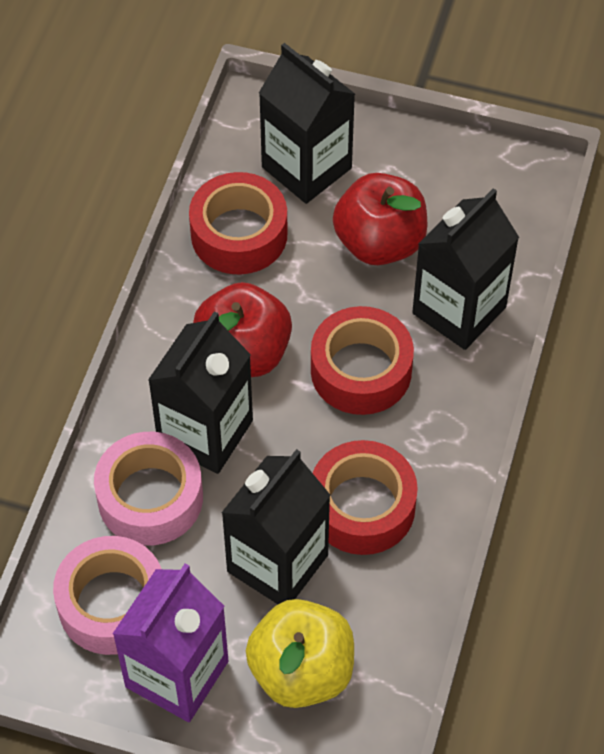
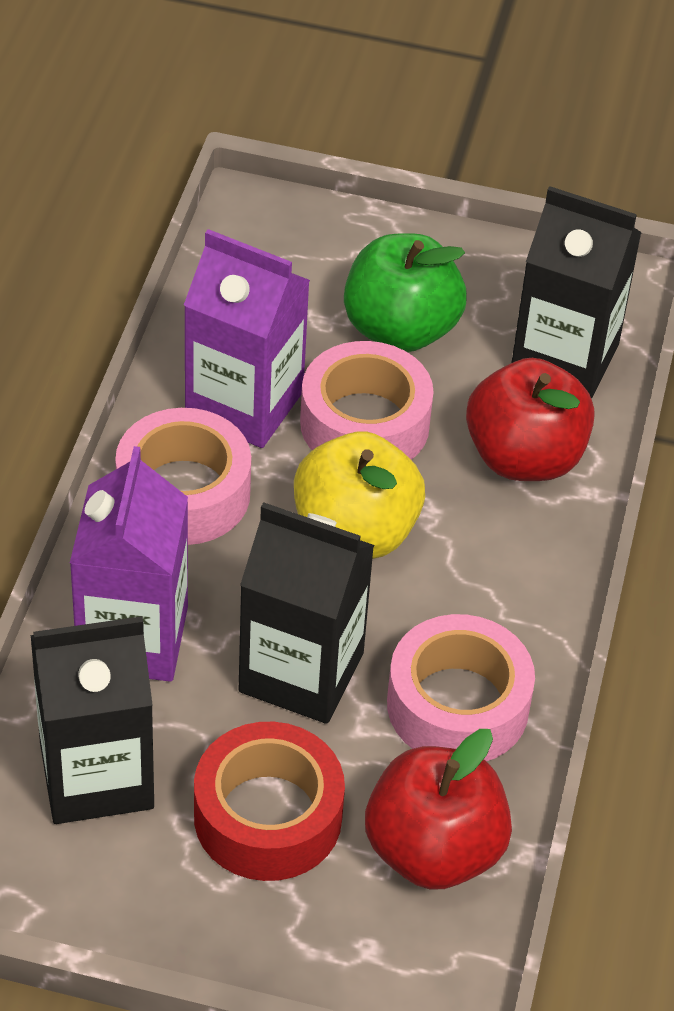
black carton: [148,311,253,474] [221,449,331,604] [259,43,355,204] [412,188,519,350] = 4 -> [30,616,154,824] [239,502,374,724] [512,186,642,399] = 3
green apple: none = 0 -> [344,233,467,352] = 1
pink tape: [53,536,161,655] [94,432,203,546] = 2 -> [115,408,251,545] [300,341,434,460] [387,614,535,761] = 3
purple carton: [113,564,228,722] = 1 -> [70,446,188,682] [184,229,310,448] = 2
red tape: [189,172,287,274] [311,306,414,415] [313,440,418,555] = 3 -> [194,722,345,881] = 1

